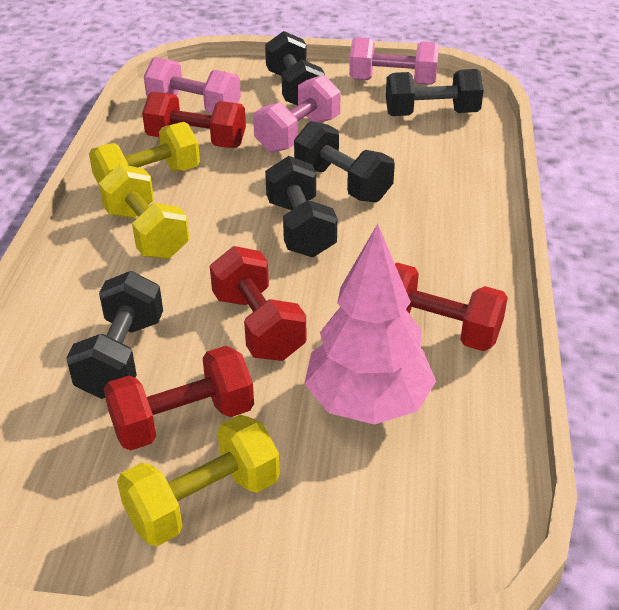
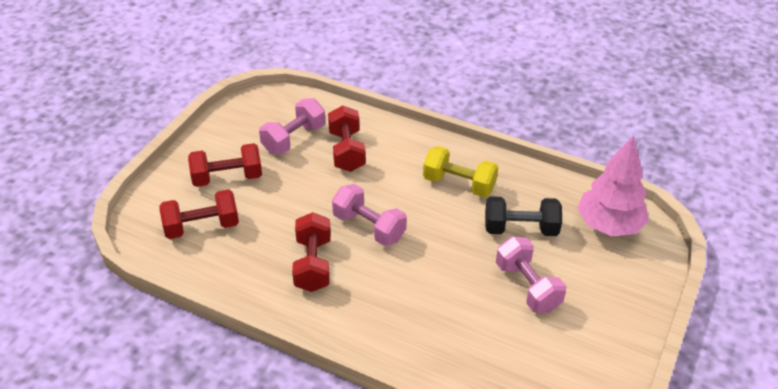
black dumbbell: [66,271,163,399] [265,31,325,106] [265,156,337,257] [294,121,395,202] [386,69,484,116] = 5 -> [485,196,562,236] = 1
yellow dumbbell: [89,122,200,185] [99,164,189,259] [117,415,280,546] = 3 -> [423,146,498,197] = 1

